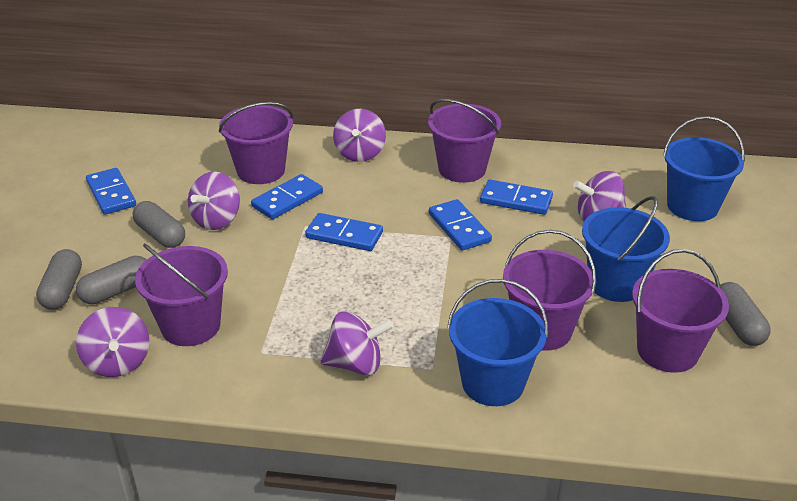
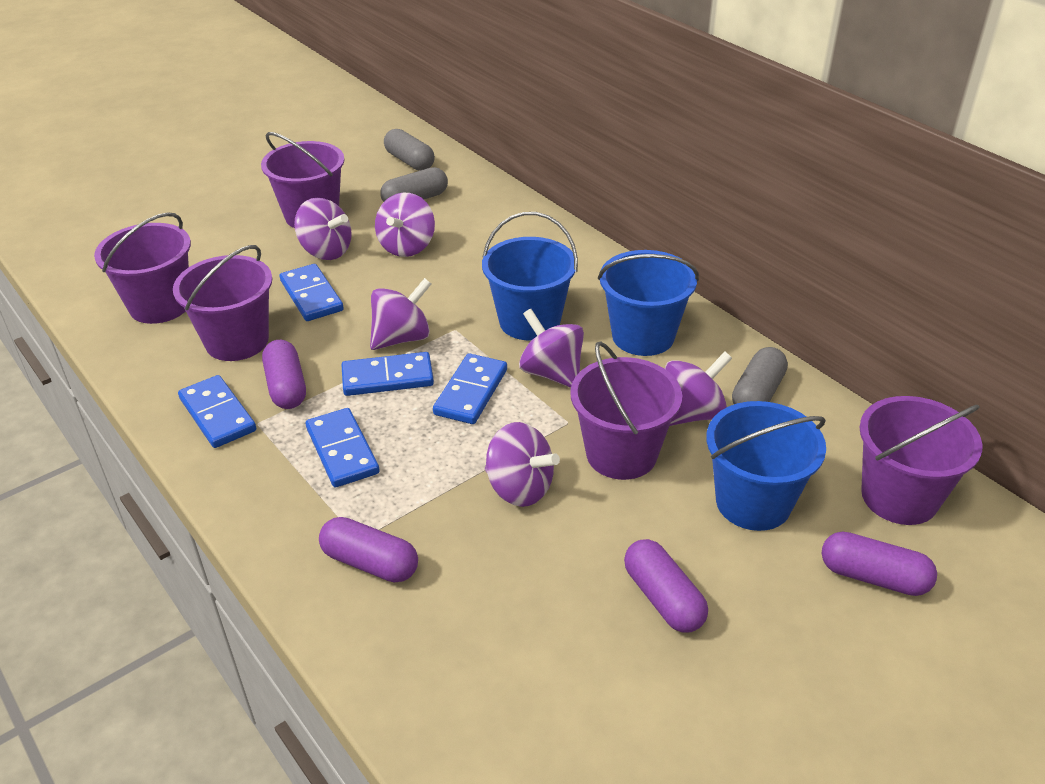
grey capsule: [36,249,82,310] [76,256,146,304] [133,201,185,248] [720,282,771,346] = 4 -> [380,167,448,202] [384,129,435,171] [732,347,788,404] = 3
purple capsule: none = 0 -> [262,340,306,409] [319,517,418,583] [624,539,708,633] [822,532,937,596] = 4
purple spinning top: [76,307,150,377] [188,172,240,230] [321,311,393,375] [333,109,386,162] [573,171,626,221] = 5 -> [294,198,352,260] [370,278,431,350] [375,193,435,257] [485,422,560,507] [519,309,584,388] [665,352,732,426] = 6

